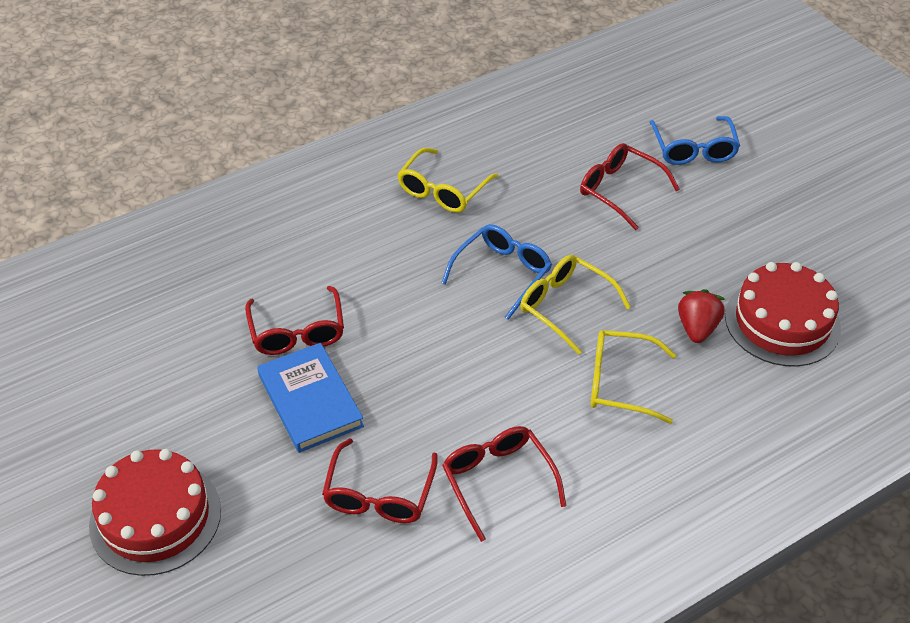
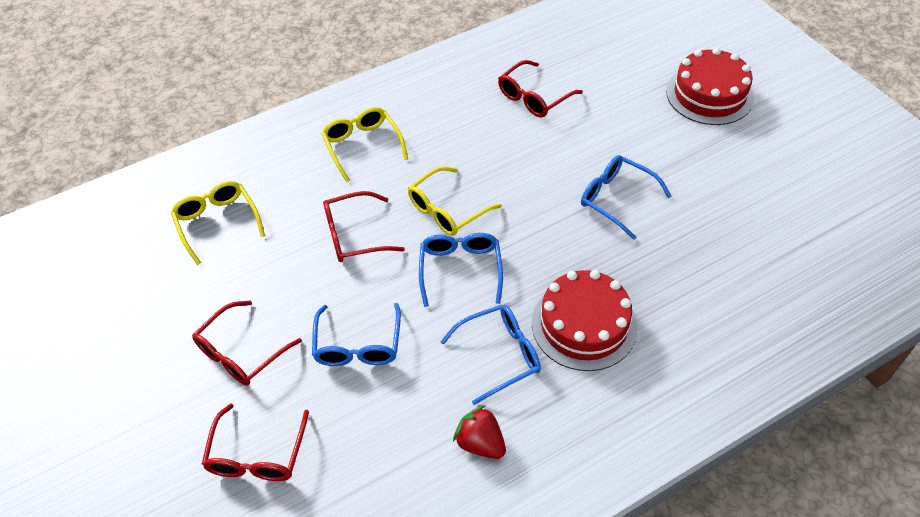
blue book: [257,343,364,453] = 1 -> none = 0
blue glasses: [441,224,552,320] [649,116,740,165] = 2 -> [312,303,401,366] [419,233,503,307] [441,304,541,405] [581,155,672,240] = 4

